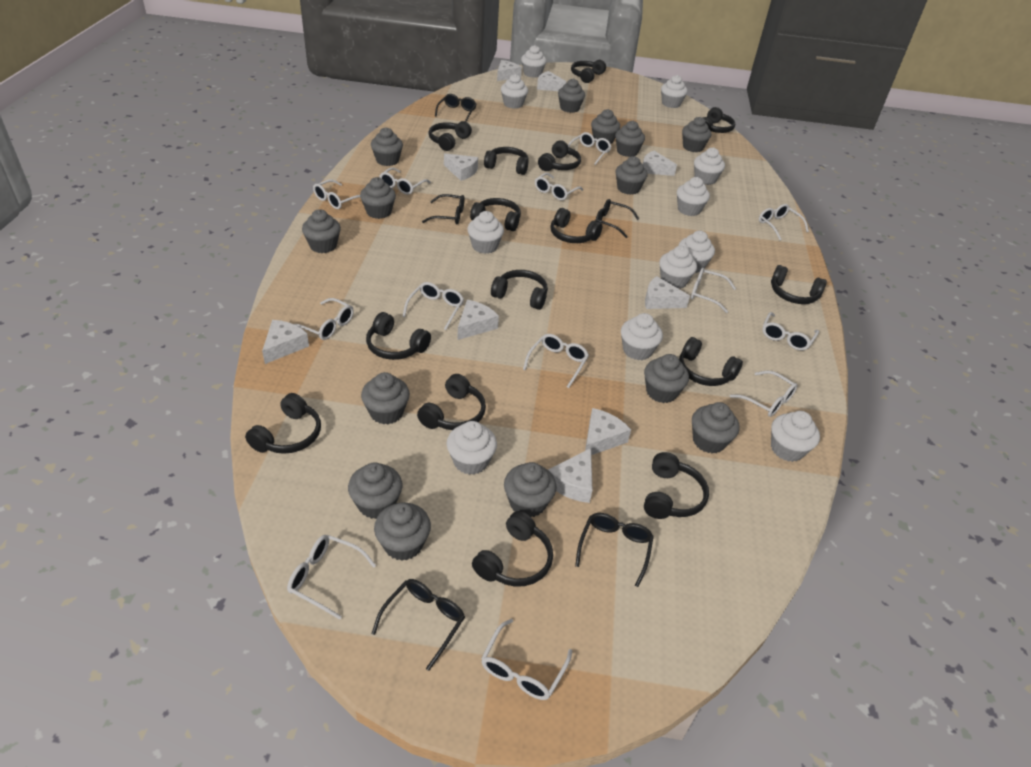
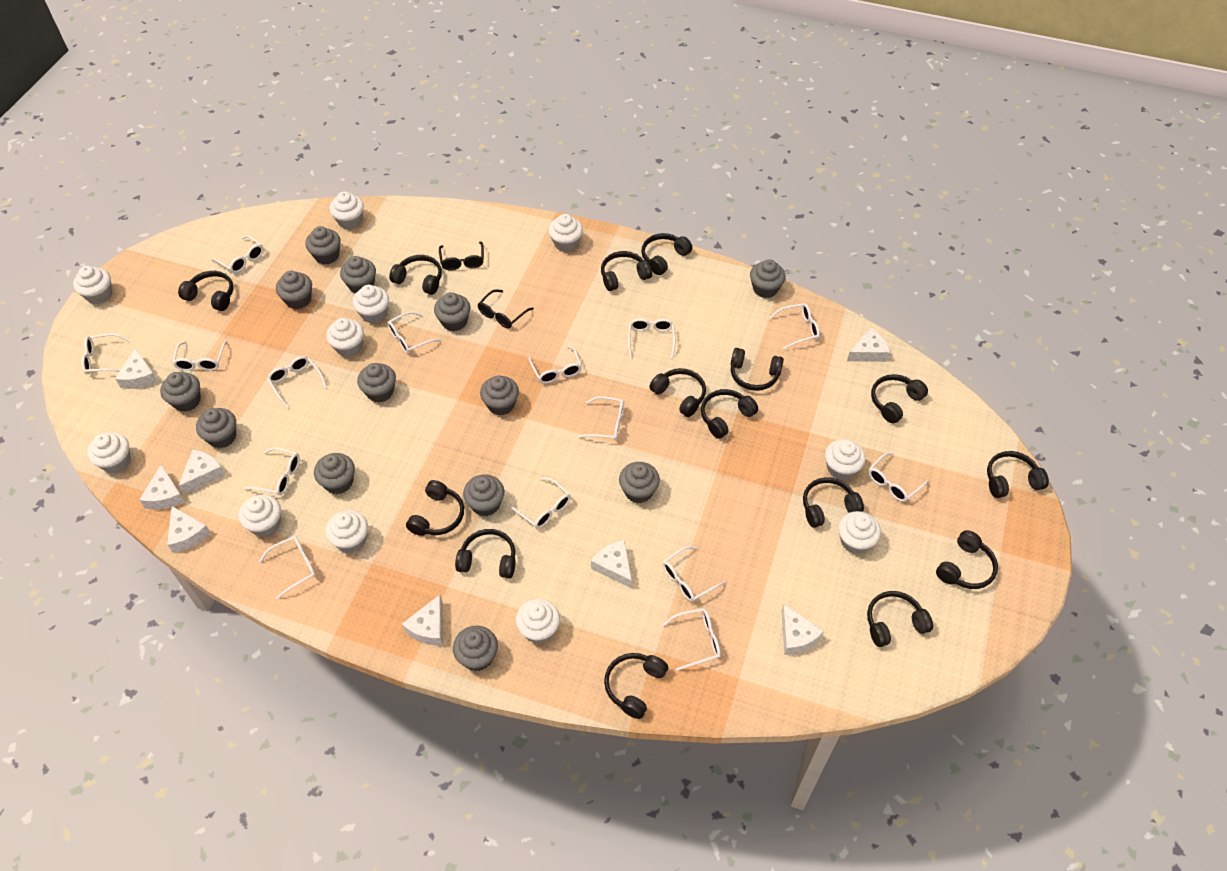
black glasses: [372,579,465,671] [422,194,464,224] [435,94,477,122] [575,513,654,587] [595,199,639,238] = 5 -> [439,241,484,271] [477,289,534,328] = 2
grey cupcake: [302,209,341,253] [348,462,402,519] [360,177,396,219] [361,372,410,424] [371,127,403,166] [374,503,431,561] [504,462,556,517] [558,78,585,113] [591,109,620,144] [615,121,645,157] [615,156,647,195] [644,354,689,403] [682,117,711,152] [692,402,739,454] = 14 -> [160,372,201,412] [196,408,236,448] [276,271,312,309] [305,226,341,264] [314,453,355,494] [340,256,376,293] [357,363,396,403] [434,292,471,331] [453,626,498,671] [463,474,504,516] [480,376,519,415] [619,462,660,503] [750,260,786,298] = 13
white cheese: [262,320,309,364] [444,154,478,181] [457,300,499,340] [497,60,522,81] [537,71,566,91] [548,448,593,503] [585,408,631,455] [643,151,677,176] [645,276,690,309] = 9 -> [115,348,158,389] [139,464,185,510] [167,506,211,553] [178,450,225,495] [402,595,443,645] [591,540,632,588] [782,604,824,655] [847,328,890,362] = 8
white glasses: [287,535,376,620] [294,298,354,340] [313,179,361,209] [379,167,431,195] [403,282,464,330] [481,619,572,700] [523,334,589,388] [535,173,583,200] [568,132,612,165] [691,268,736,313] [730,371,798,417] [759,204,809,240] [762,312,819,350] = 13 -> [81,333,130,375] [172,341,227,371] [211,235,264,273] [244,447,300,495] [259,536,316,599] [267,356,327,409] [387,311,441,354] [509,478,571,529] [529,346,582,384] [578,396,624,440] [628,318,676,358] [662,608,721,671] [663,546,726,602] [769,303,820,349] [868,452,929,502] = 15

